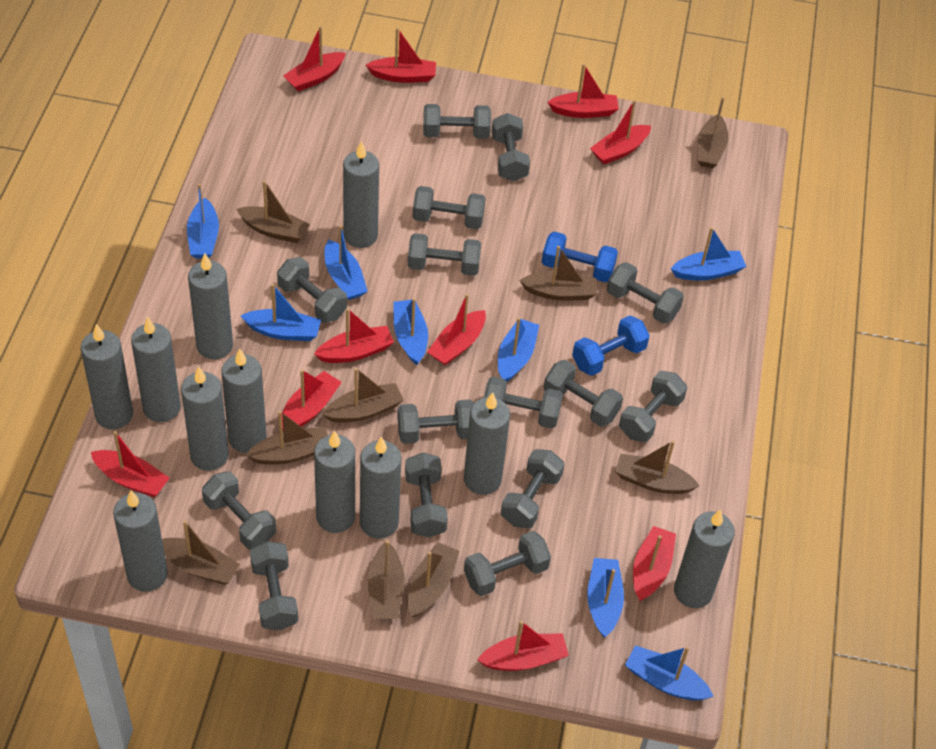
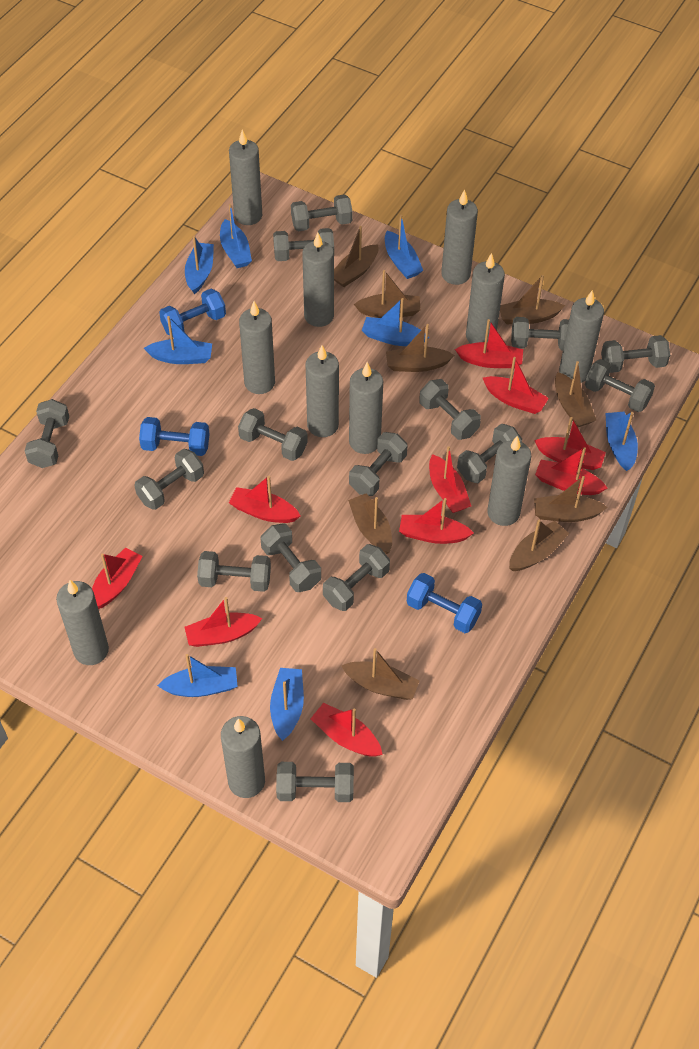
blue dumbbell: [542,231,618,283] [572,315,650,376] = 2 -> [139,417,210,456] [159,289,226,336] [407,573,482,633] = 3

